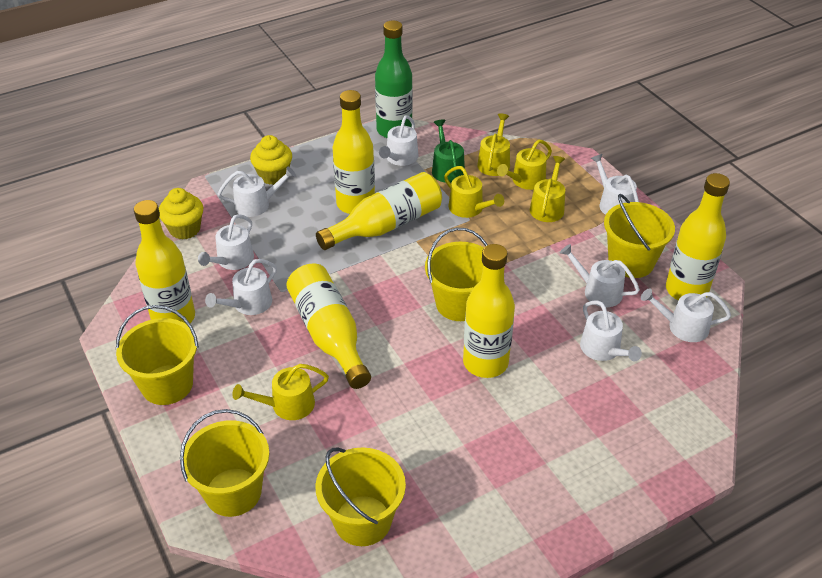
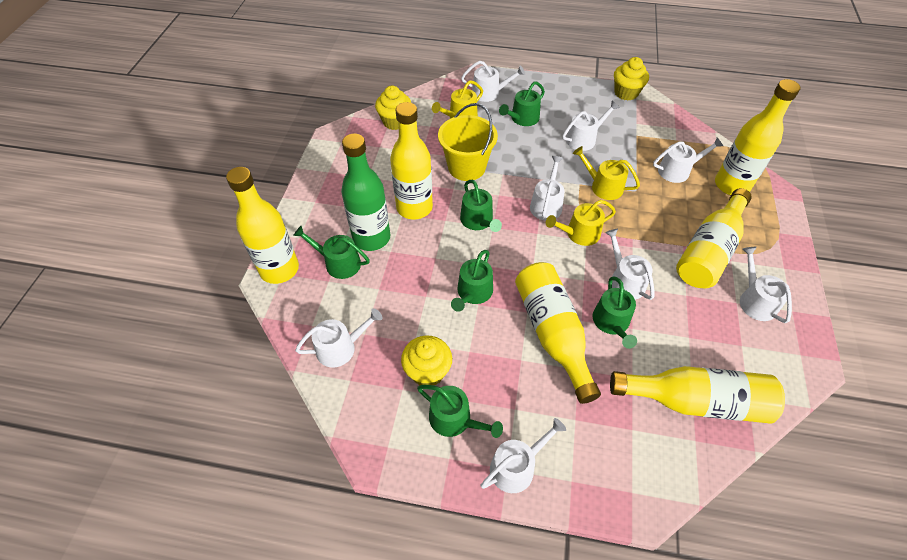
green watering can: [432,120,465,183] = 1 -> [293,226,370,279] [417,385,503,438] [451,250,493,312] [460,180,502,232] [499,81,545,126] [593,276,637,349] = 6
yellow bucket: [116,305,199,405] [180,409,269,517] [315,447,406,546] [425,228,488,321] [604,194,675,278] = 5 -> [438,103,498,181] = 1
yellow cupcake: [159,188,203,239] [250,135,292,185] = 2 -> [375,86,411,130] [401,336,452,386] [614,57,649,101] = 3
yellow watering can: [232,364,329,420] [444,166,504,218] [477,113,510,176] [497,140,552,190] [530,156,565,222] = 5 -> [432,80,483,119] [546,200,616,246] [573,146,640,200] = 3

